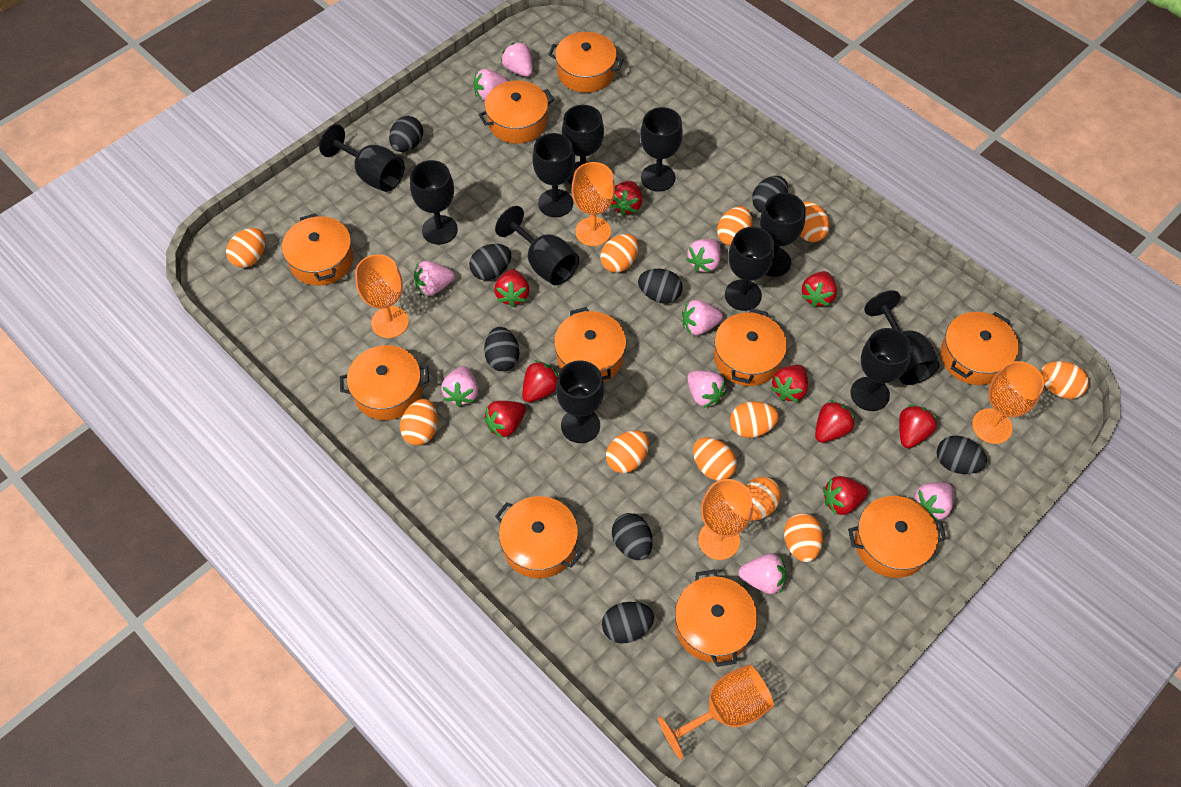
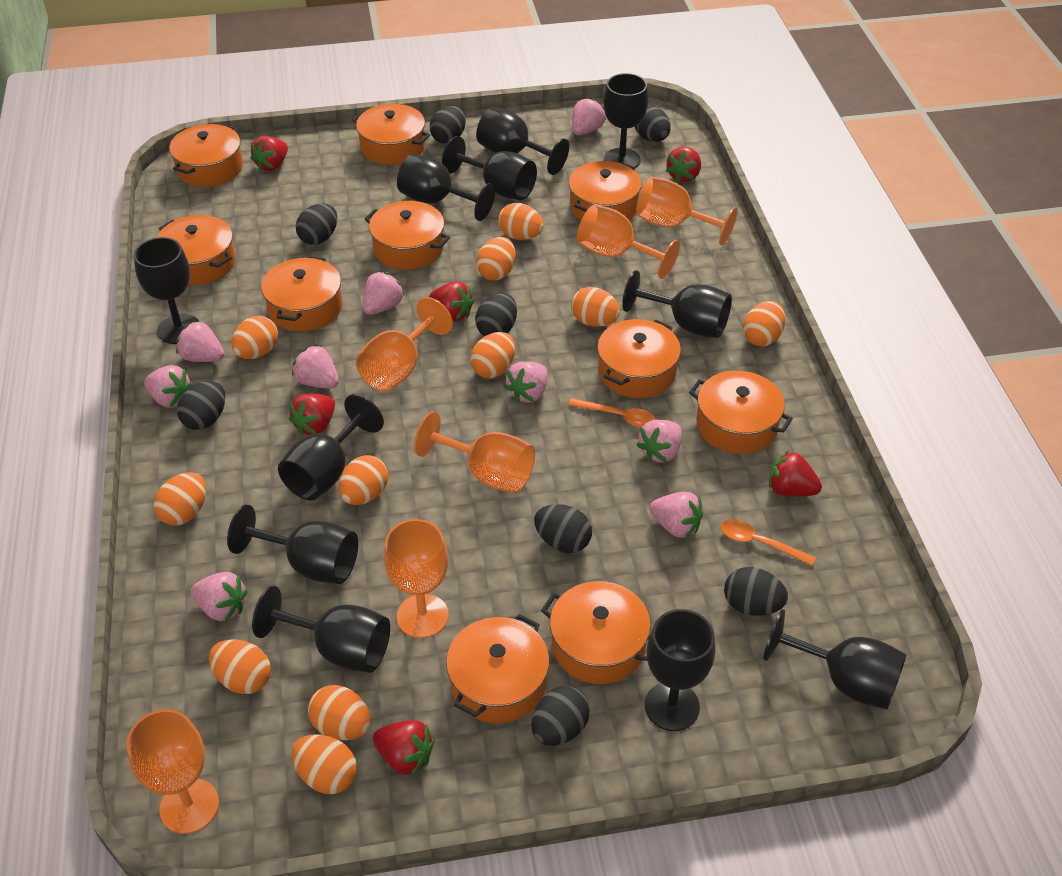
orange goblet: [355,254,409,338] [572,162,615,246] [658,664,774,760] [698,479,753,560] [972,361,1044,444] = 5 -> [127,709,219,834] [356,297,453,392] [384,519,449,638] [414,412,535,493] [577,204,680,279] [636,176,738,246] = 6
orange spoon: none = 0 -> [568,398,655,427] [721,519,816,566] = 2
red strawberry: [484,401,526,439] [494,269,529,307] [522,360,558,403] [610,181,642,216] [771,365,808,402] [801,271,837,308] [815,400,855,443] [823,476,868,515] [899,405,938,448] = 9 -> [250,136,288,171] [289,394,335,436] [373,720,434,776] [429,281,474,321] [666,147,701,183] [769,450,822,497] = 6

